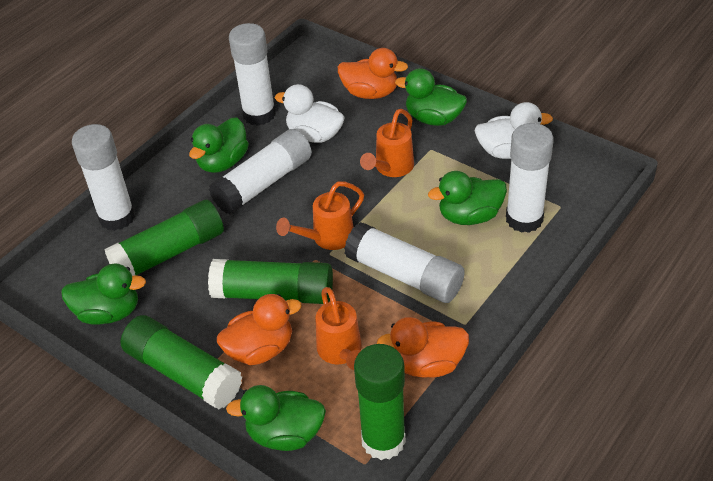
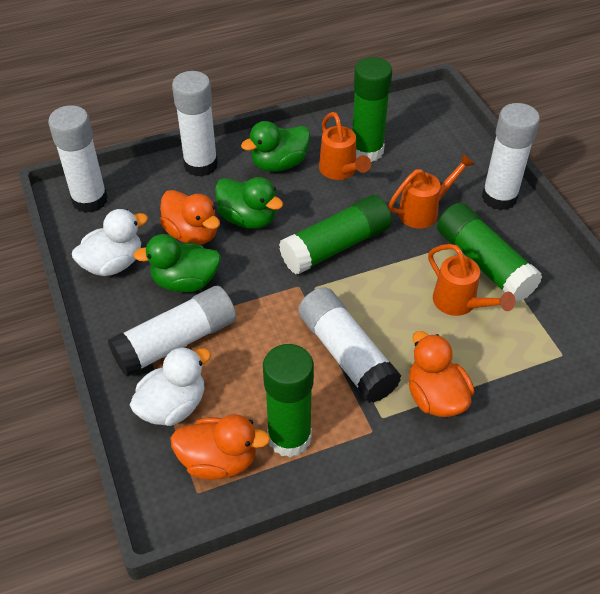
green duck: [61,263,146,325] [189,118,249,173] [226,385,326,451] [395,68,467,126] [428,171,507,225] = 5 -> [133,234,221,292] [215,177,283,229] [241,121,310,172] = 3

